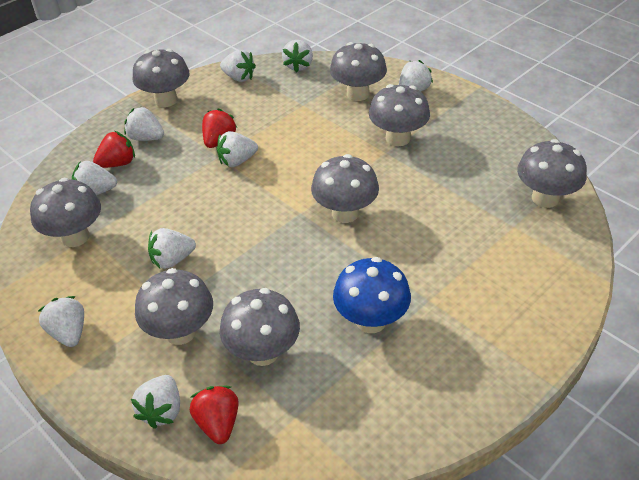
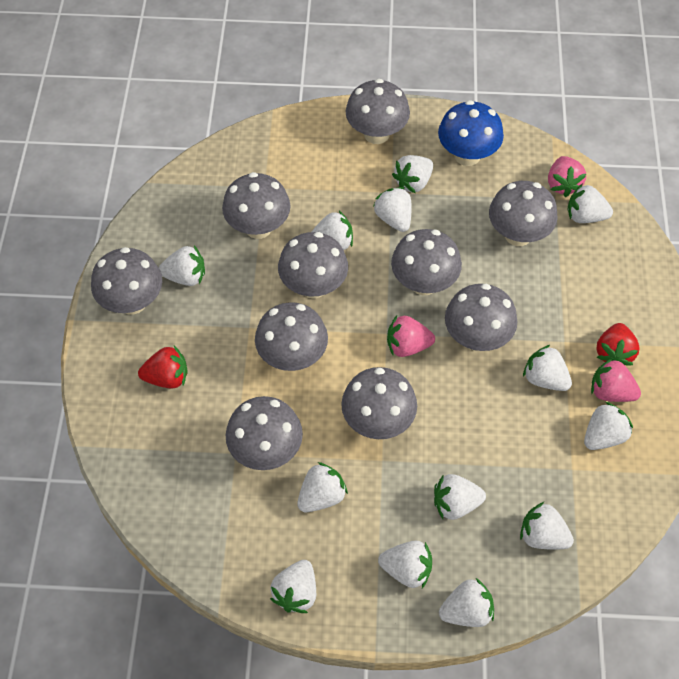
grey mushroom: [30,178,101,247] [133,49,190,107] [135,268,213,345] [220,288,300,366] [311,154,379,223] [330,42,387,101] [369,84,430,146] [517,139,586,208] = 8 -> [91,247,162,315] [222,172,291,239] [226,396,303,470] [255,302,328,371] [278,232,348,299] [341,367,417,439] [346,79,410,144] [391,229,462,295] [445,284,518,351] [489,181,558,246] = 10
pink strawberry: none = 0 -> [387,315,435,357] [548,156,586,197] [591,358,641,402] = 3
red strawberry: [93,131,135,168] [190,386,239,444] [202,108,237,148] = 3 -> [138,346,187,388] [596,323,639,366] = 2
white strawberry: [38,296,84,347] [72,161,117,195] [124,106,164,141] [131,375,180,429] [148,228,196,269] [217,131,258,167] [220,50,256,82] [282,40,313,73] [399,60,433,92] = 9 -> [159,246,205,286] [270,560,316,613] [297,462,348,512] [312,211,353,250] [373,187,412,232] [378,540,432,588] [392,155,433,193] [434,474,486,520] [439,578,494,627] [520,502,574,550] [523,345,572,391] [568,183,613,223] [584,402,633,450] = 13

